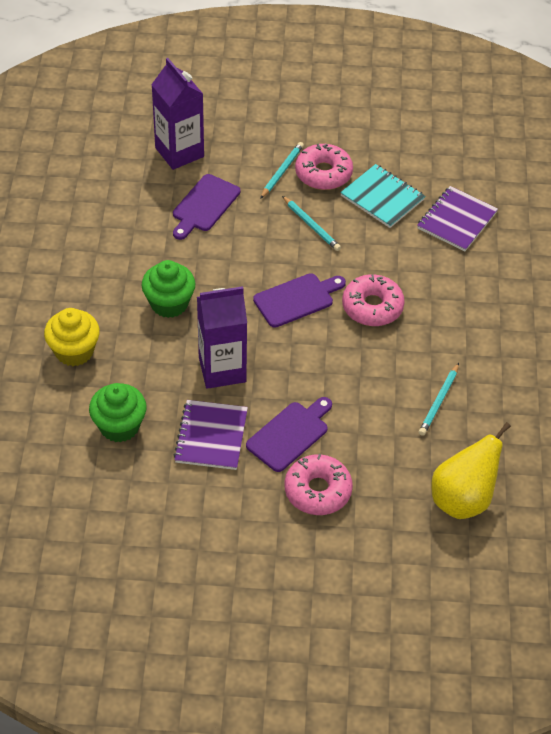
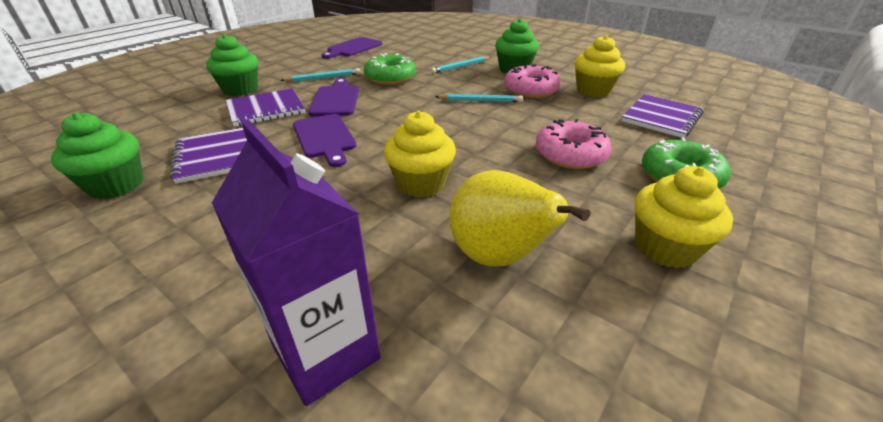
green cupcake: [89,383,147,442] [141,260,195,318] = 2 -> [51,112,144,199] [206,34,258,96] [495,19,539,74] = 3
green donut: none = 0 -> [364,53,416,85] [642,137,731,189] = 2
pink donut: [284,454,353,515] [295,144,353,190] [342,274,405,326] = 3 -> [504,64,560,98] [536,119,612,169] = 2
purple carton: [151,58,204,170] [197,286,247,389] = 2 -> [212,119,380,406] = 1
purple notebook: [173,400,248,470] [417,186,498,252] = 2 -> [170,128,247,184] [226,88,305,127] [622,94,703,138] = 3
turquoise notebook: [340,164,425,228] = 1 -> none = 0
yellow cupcake: [44,308,100,366] = 1 -> [384,111,456,198] [574,35,625,97] [635,166,733,268] = 3

